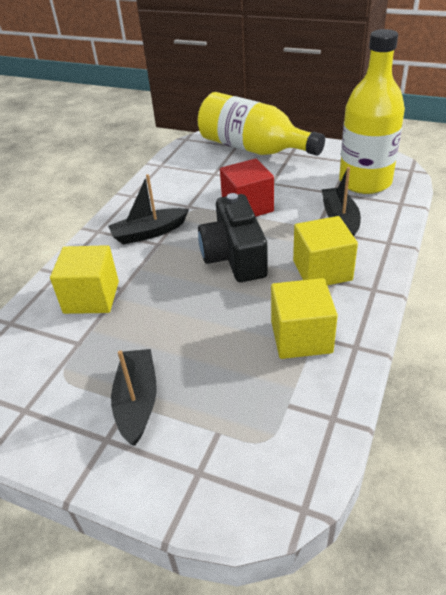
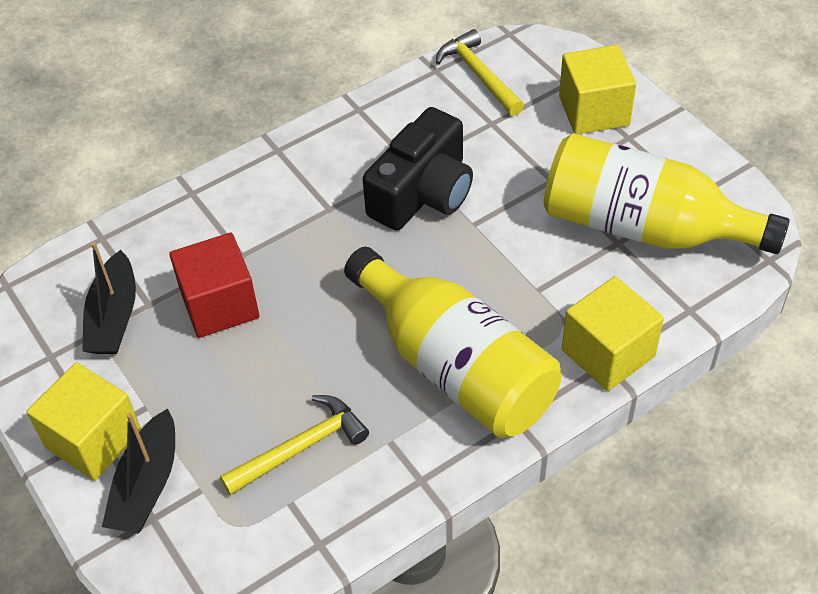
black boat: [108,174,189,245] [111,349,157,446] [322,167,361,236] = 3 -> [82,242,136,354] [102,408,175,534] = 2
yellow hammer: none = 0 -> [220,395,369,496] [436,29,524,116] = 2

